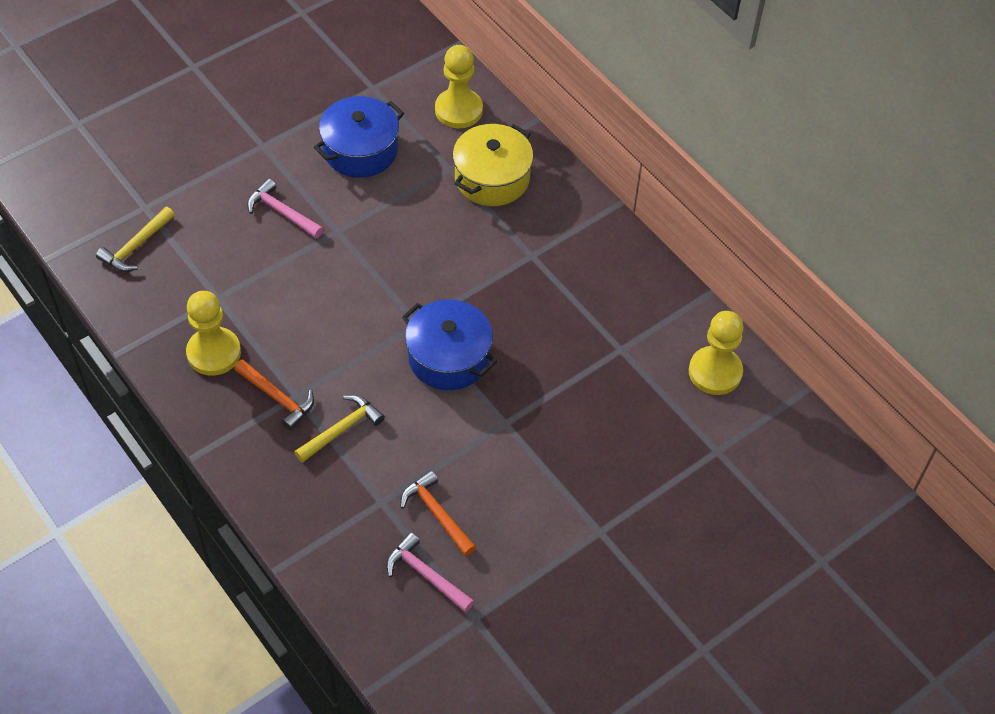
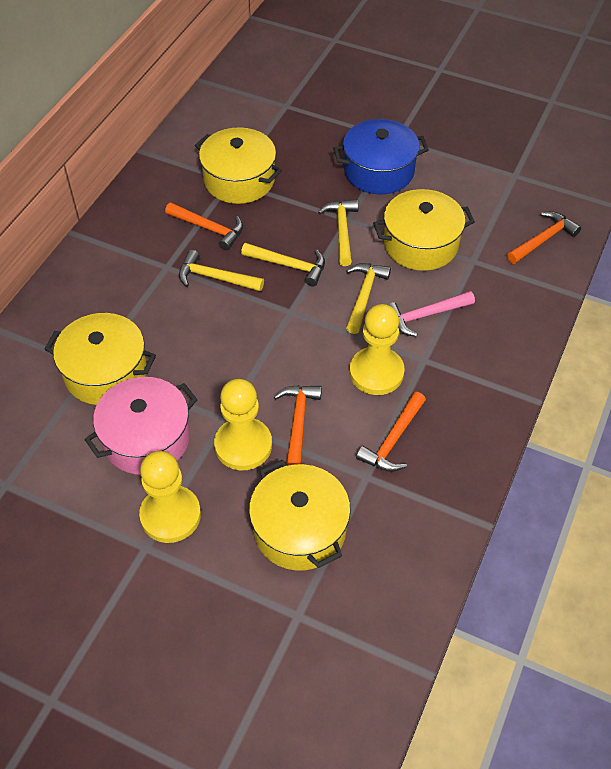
blue pot: [314,96,404,178] [402,300,497,390] = 2 -> [333,119,429,194] = 1
orange hammer: [234,359,314,430] [400,470,476,556] = 2 -> [165,203,243,250] [274,385,322,466] [356,392,426,472] [507,211,581,264] = 4
pink hammer: [247,179,323,238] [386,532,474,613] = 2 -> [387,291,475,337] = 1
pink pot: none = 0 -> [85,377,198,475] = 1
yellow hammer: [96,207,175,272] [294,395,385,463] = 2 -> [179,250,264,291] [241,243,325,286] [318,199,359,266] [346,263,391,334] = 4
yellow pot: [453,124,533,206] = 1 -> [45,313,156,405] [195,127,282,204] [249,459,351,571] [373,189,475,271] = 4

